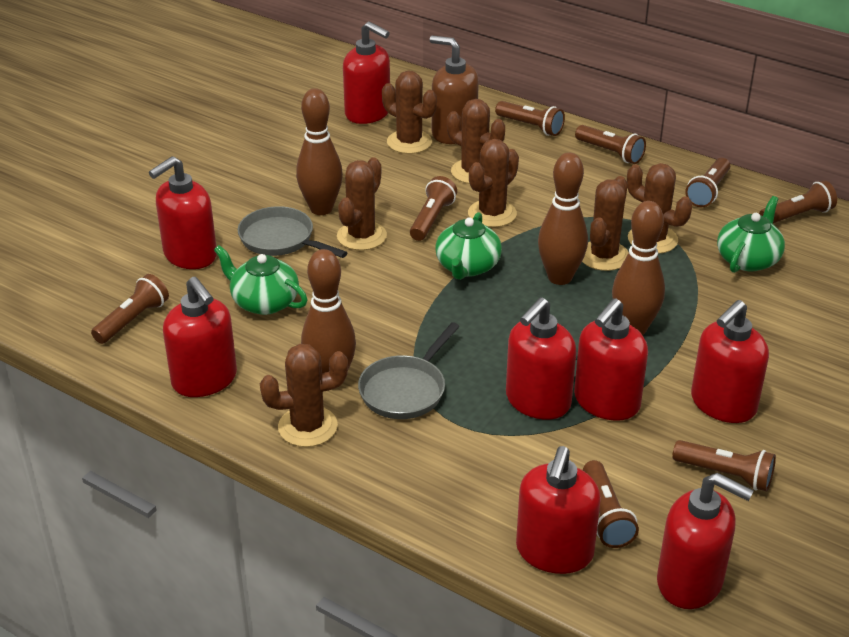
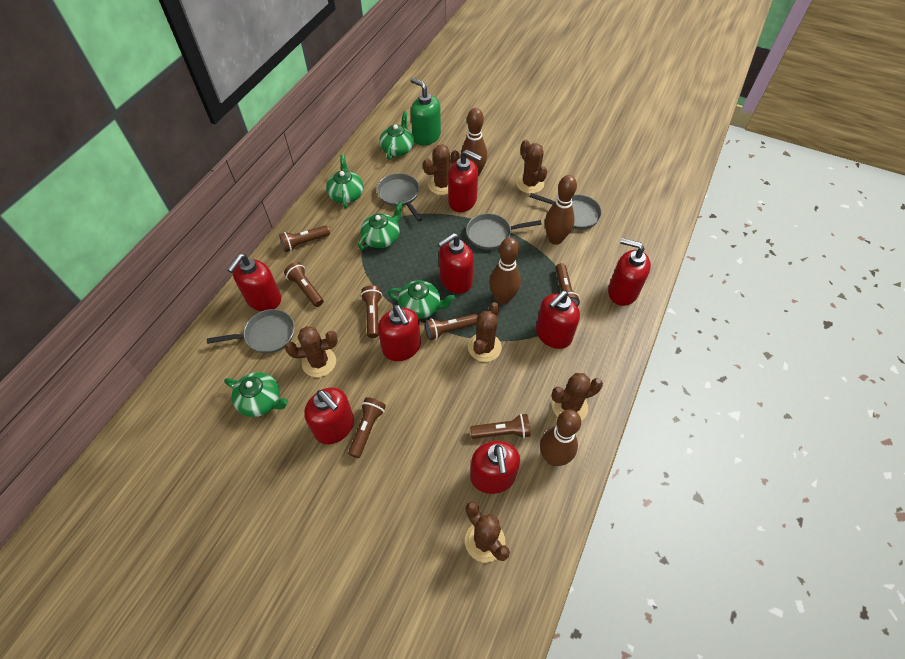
brown cactus: [260,344,348,447] [337,157,387,250] [382,71,437,154] [447,99,505,184] [468,139,519,227] [582,176,629,271] [627,163,692,254] = 7 -> [285,326,338,377] [423,144,460,195] [465,501,510,563] [468,302,502,362] [516,140,547,194] [551,373,603,421] = 6
brown flashlight: [91,274,169,344] [410,176,457,241] [495,101,565,136] [575,125,646,164] [583,460,639,548] [672,440,776,491] [685,158,730,207] [759,180,837,223] = 8 -> [279,225,330,252] [284,262,324,307] [348,397,386,458] [361,285,382,338] [425,313,478,340] [470,414,531,439] [555,263,580,306] = 7
brown soap dispenser: [430,35,479,144] = 1 -> none = 0
green soap dispenser: none = 0 -> [410,78,441,145] = 1
green teapot: [214,245,307,315] [435,212,502,280] [717,196,785,273] = 3 -> [224,372,288,417] [326,155,364,209] [358,202,403,249] [379,111,414,160] [388,280,456,319] = 5
grey pan: [238,206,348,258] [358,322,460,419] = 2 -> [207,309,295,353] [377,173,422,222] [466,213,542,250] [530,193,602,230] = 4

